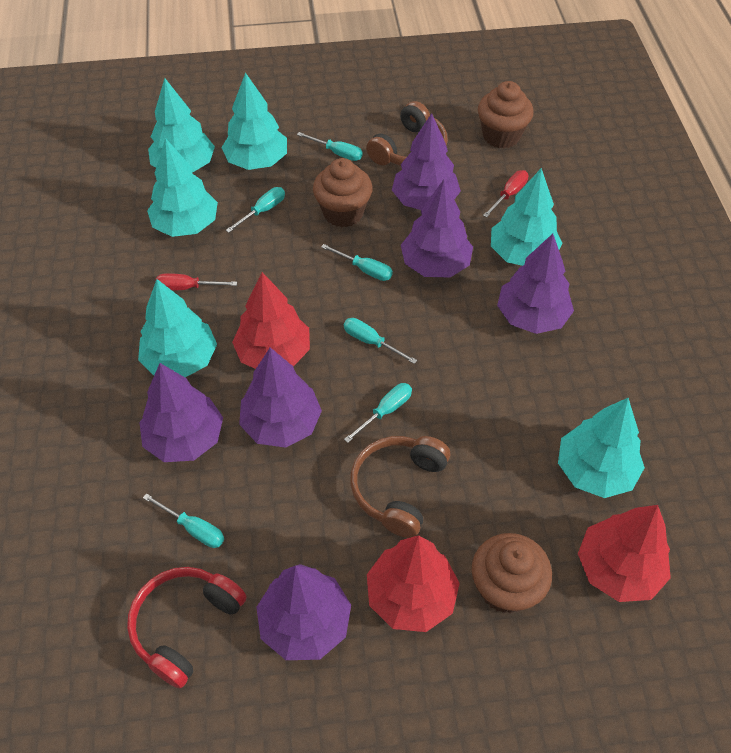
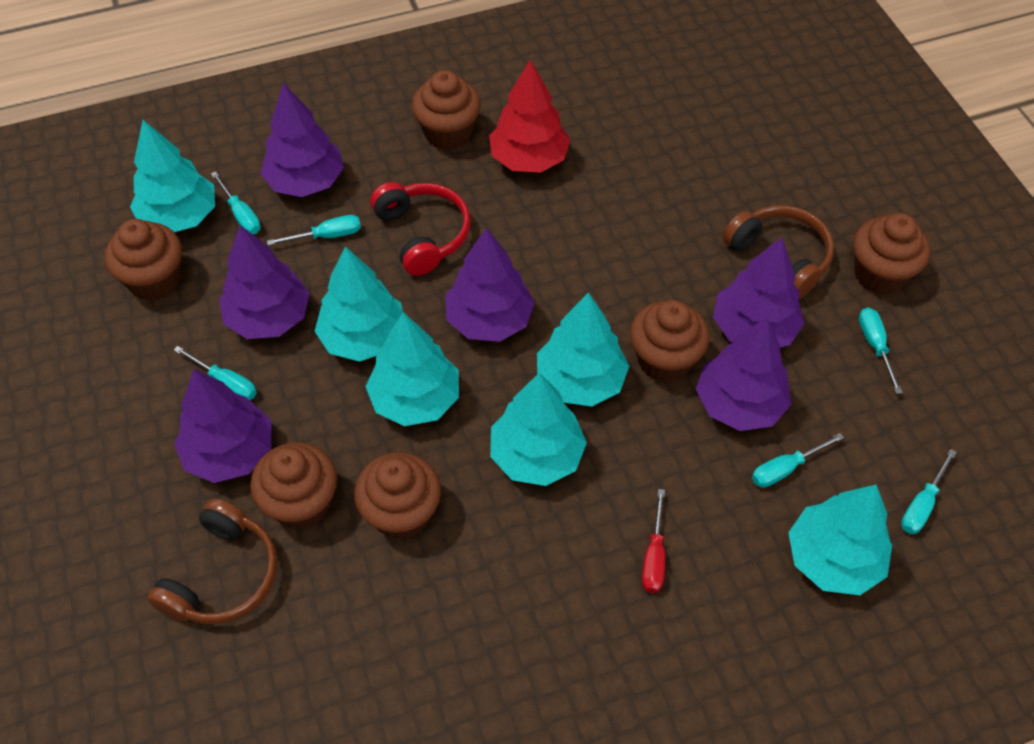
brown cupcake: [313,158,373,227] [472,533,552,614] [478,81,534,148] = 3 -> [105,219,182,301] [250,443,337,530] [354,452,441,540] [412,70,481,150] [630,300,710,382] [853,213,930,295] = 6
red screwdriver: [156,273,237,290] [483,170,528,218] = 2 -> [642,489,665,593] = 1
red tree: [232,272,310,369] [367,535,460,632] [578,505,671,602] = 3 -> [489,59,571,173] = 1

